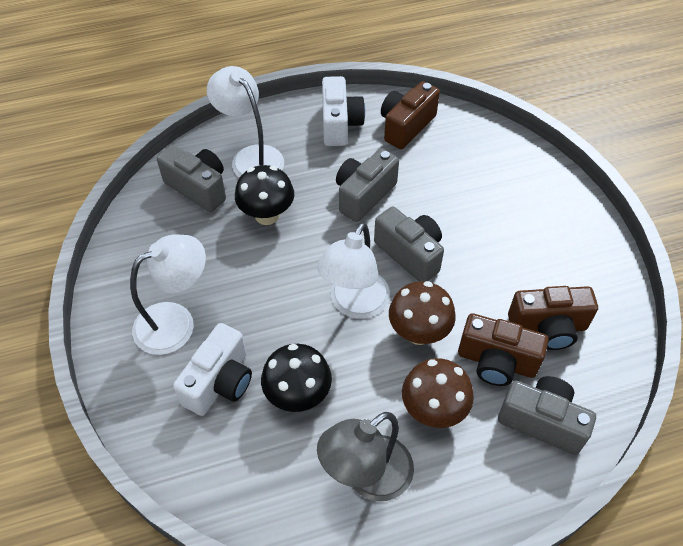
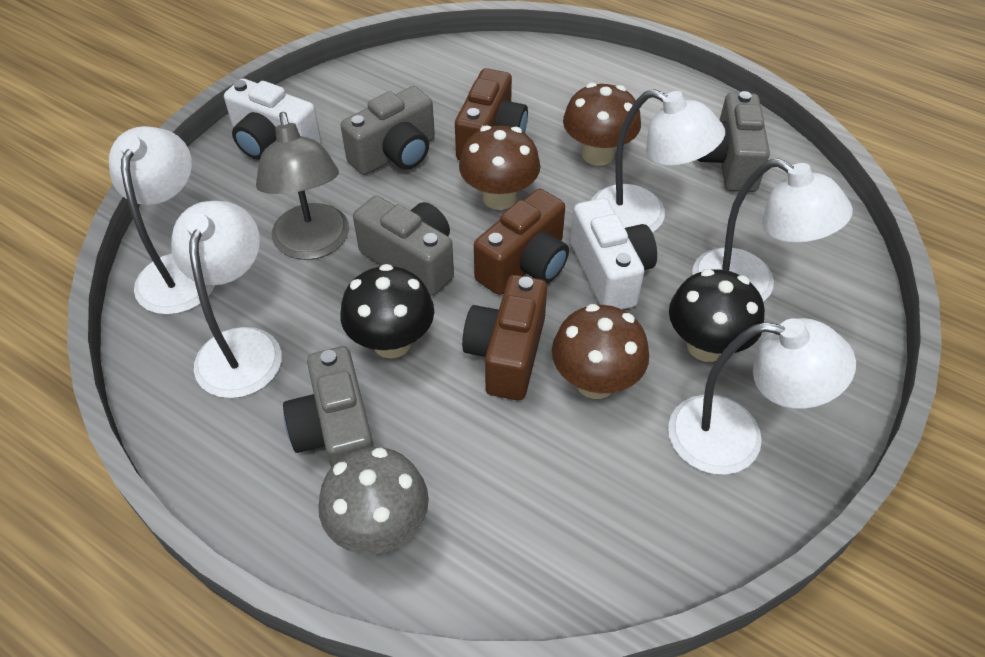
brown mushroom: [389,281,456,345] [402,358,474,428] = 2 -> [459,125,541,210] [552,304,649,399] [563,83,641,166] = 3
grey mushroom: none = 0 -> [318,447,429,555] = 1
white lamp: [130,235,206,355] [207,66,284,178] [317,222,390,319] = 3 -> [109,126,215,315] [171,201,282,398] [591,89,725,233] [668,318,856,475] [692,158,853,302] = 5

